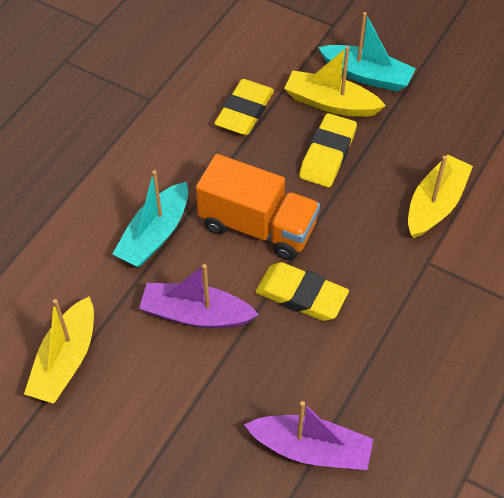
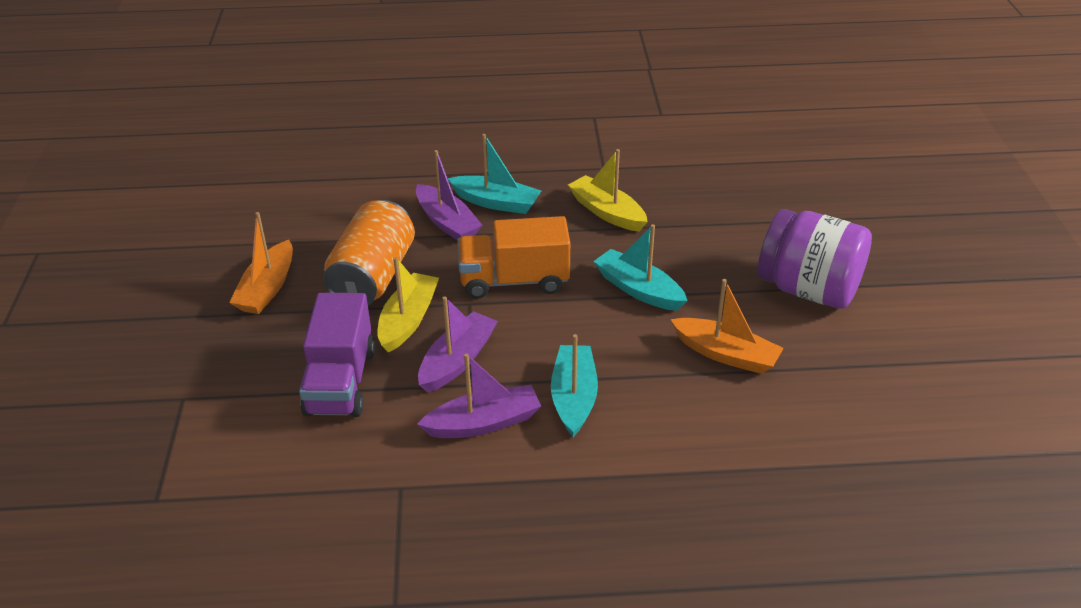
orange boat: none = 0 -> [229,212,293,314] [670,279,784,374] = 2
orange can: none = 0 -> [323,200,415,305] = 1
purple boat: [139,264,259,328] [244,401,373,470] = 2 -> [416,150,483,240] [417,353,541,438] [418,296,498,393] = 3
purple jar: none = 0 -> [758,209,872,309] = 1
purple truck: none = 0 -> [299,293,375,417] = 1
turquoise boat: [112,170,188,267] [318,12,416,92] = 2 -> [447,134,541,214] [551,334,598,437] [593,224,688,311] = 3
yellow boat: [24,296,94,404] [284,46,386,117] [408,155,473,238] = 3 -> [377,257,439,353] [568,149,648,232] = 2
yellow eraser: [214,79,274,135] [255,262,349,321] [299,113,357,187] = 3 -> none = 0

